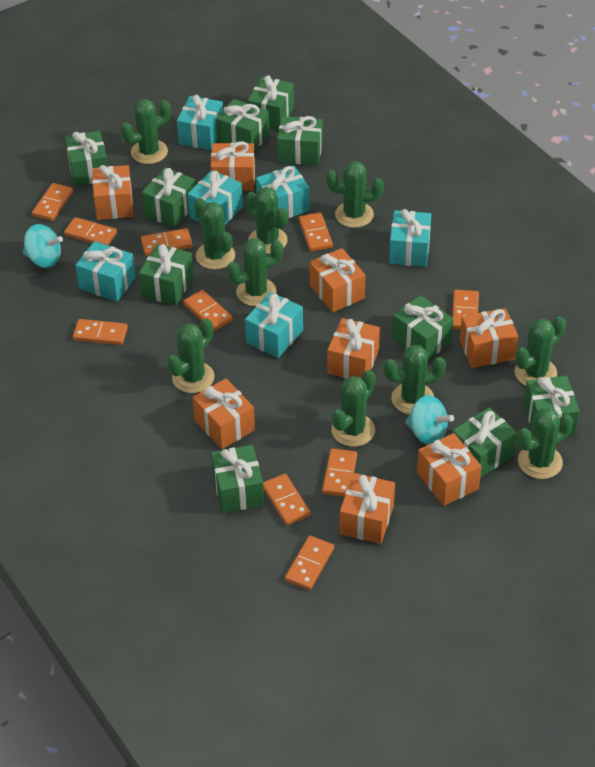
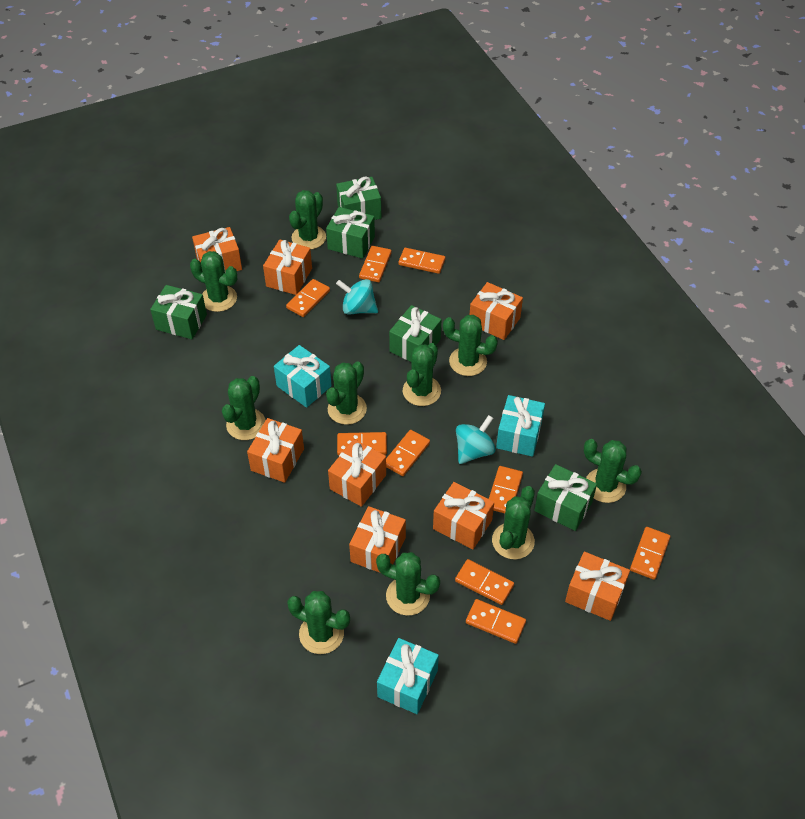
green gift: [65,131,108,186] [139,244,194,306] [142,168,196,228] [211,445,264,513] [216,99,269,152] [248,75,294,131] [277,116,323,166] [392,295,454,360] [452,408,517,478] [524,376,579,435] = 10 -> [150,285,207,339] [326,207,375,259] [336,176,381,220] [389,305,442,362] [534,464,597,531] = 5
orange domino: [32,183,73,221] [64,217,117,245] [73,319,128,345] [141,228,192,255] [183,290,233,331] [263,474,310,525] [285,536,334,590] [299,213,333,251] [322,448,357,497] [452,290,479,329] = 10 -> [286,279,330,317] [337,432,387,456] [359,246,392,282] [386,430,430,476] [398,248,445,274] [455,559,514,605] [466,599,526,644] [489,466,523,513] [630,527,670,580] = 9
turquoise gift: [75,241,136,302] [177,95,223,150] [187,170,243,224] [245,292,303,358] [256,166,310,218] [389,209,431,267] = 6 -> [274,345,332,408] [377,638,439,714] [496,395,545,457] = 3

